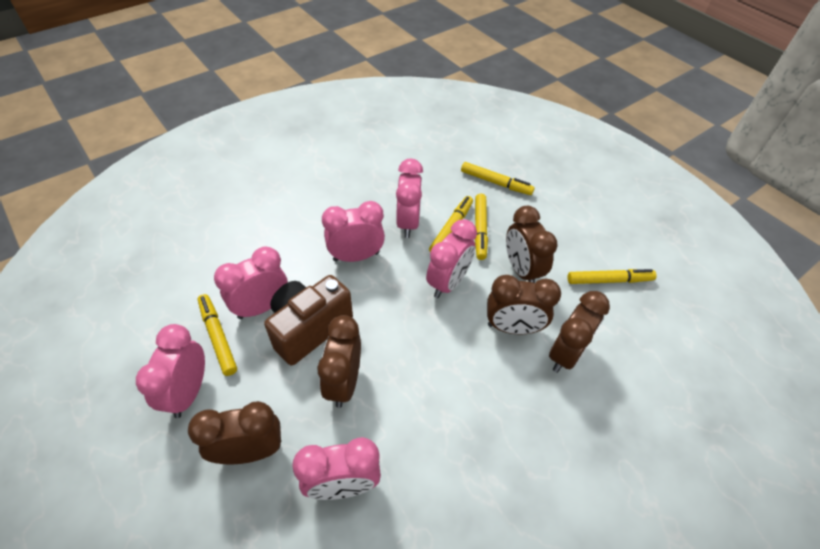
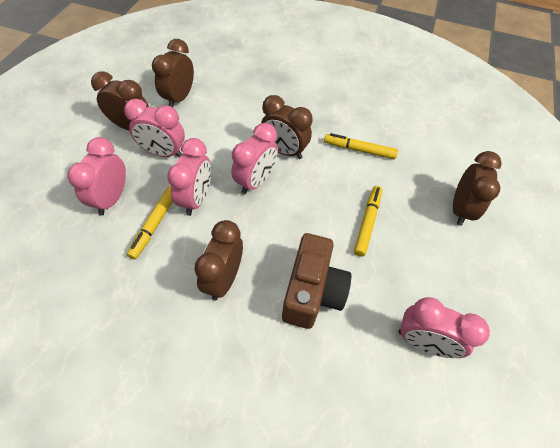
pink clock: [136,324,205,418] [214,247,288,319] [292,437,381,500] [322,201,385,262] [396,159,423,238] [426,219,477,298] = 6 -> [67,137,126,216] [124,99,185,158] [167,138,211,216] [231,123,278,195] [399,297,490,358] = 5
yellow marker: [198,294,237,376] [429,196,473,252] [461,162,535,195] [475,193,488,260] [567,269,657,284] = 5 -> [127,186,173,259] [324,133,398,159] [354,186,382,257] = 3

